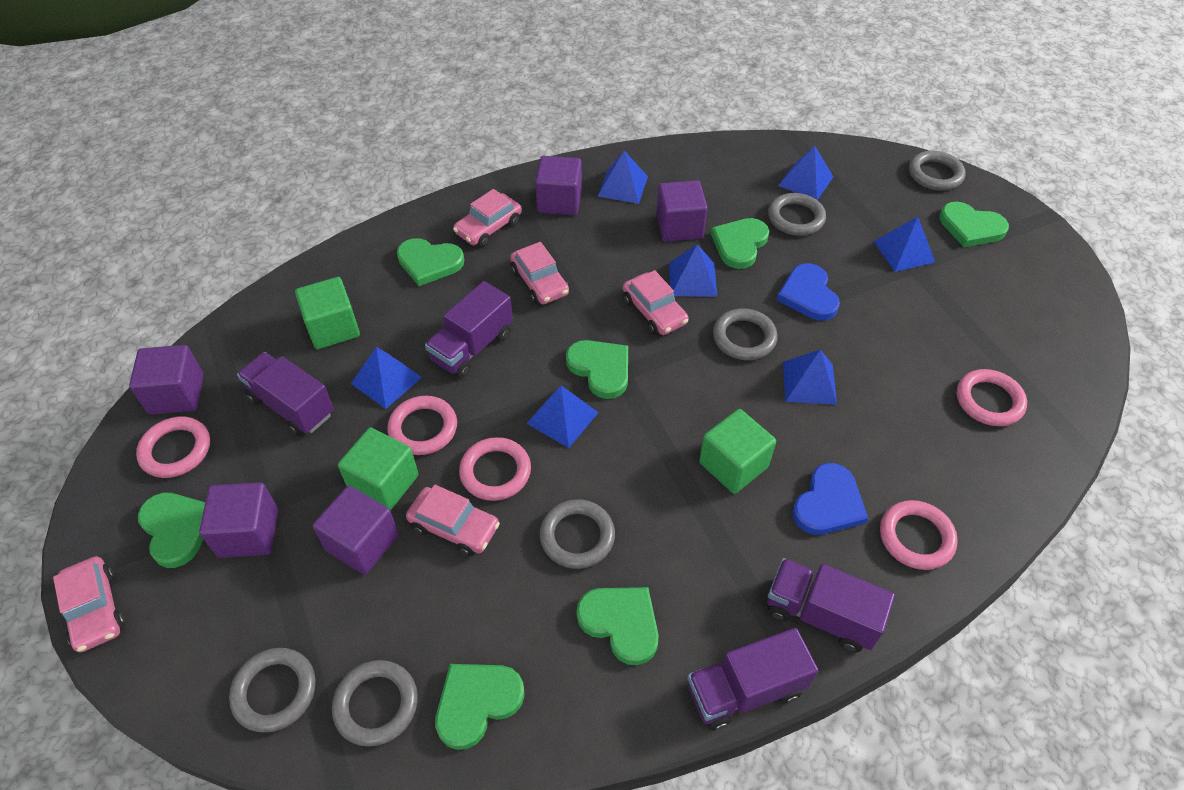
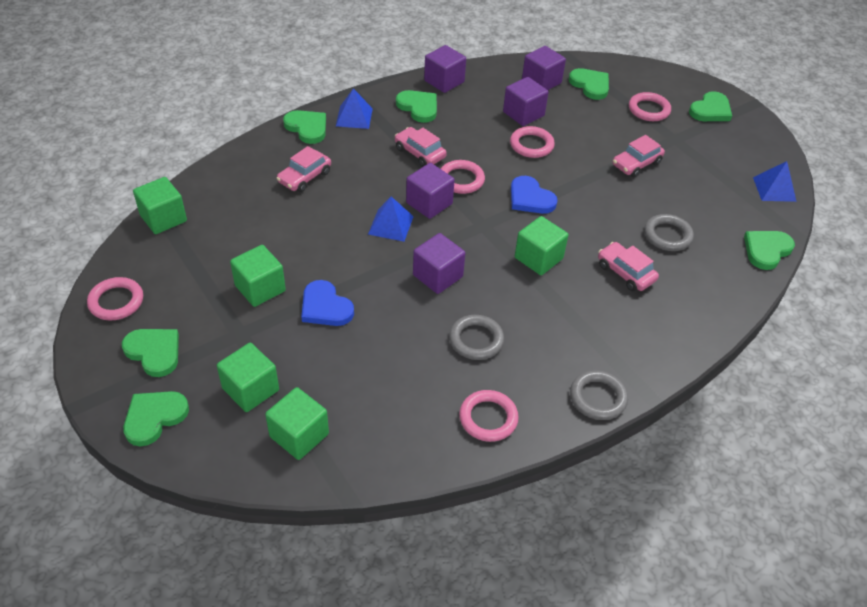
blue pyramid: [351,347,422,409] [526,385,599,448] [597,151,648,204] [669,244,717,297] [778,146,834,200] [783,349,837,405] [874,217,935,272] = 7 -> [336,88,373,129] [368,196,414,242] [753,161,797,202] = 3
green cube: [295,277,360,349] [338,427,419,511] [699,409,776,494] = 3 -> [133,177,187,234] [217,343,279,412] [230,245,286,307] [265,387,329,460] [515,216,568,275] = 5
grey ring: [229,648,316,733] [332,660,418,747] [540,499,615,569] [713,308,778,360] [768,193,826,236] [909,151,966,191] = 6 -> [449,315,504,360] [570,370,628,420] [644,214,694,251] = 3
pink car: [53,556,125,652] [406,485,500,556] [453,189,522,247] [510,242,569,304] [623,270,689,335] = 5 -> [277,146,331,192] [395,127,447,167] [598,242,659,292] [612,135,665,177] = 4
purple truck: [237,352,334,436] [425,281,513,378] [688,628,818,731] [767,558,895,653] = 4 -> none = 0

